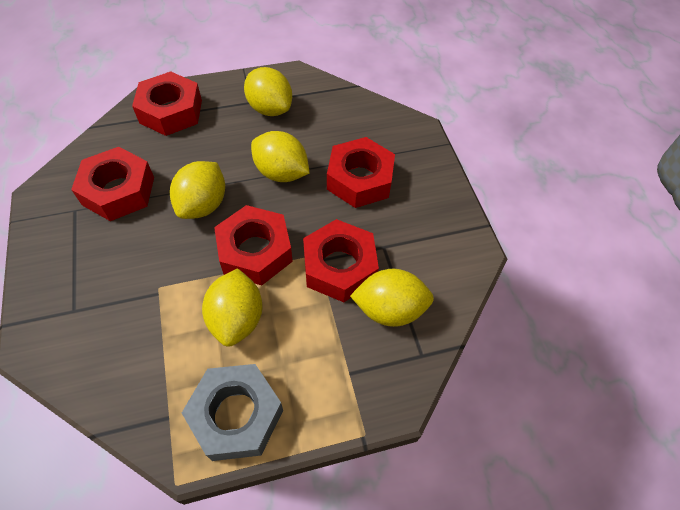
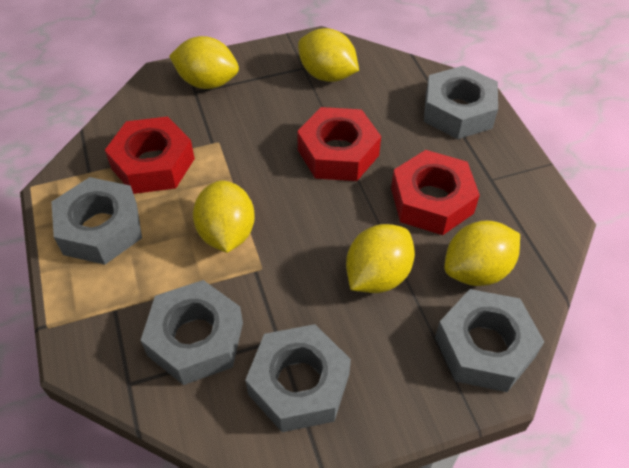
grey nut: [182,364,283,461] = 1 -> [51,177,142,265] [141,280,243,385] [245,324,351,432] [424,65,498,139] [435,289,544,392] = 5
red nut: [71,147,154,221] [132,71,202,136] [214,205,293,285] [303,219,379,302] [327,137,395,208] = 5 -> [105,116,195,194] [297,107,381,181] [391,150,480,235] = 3

